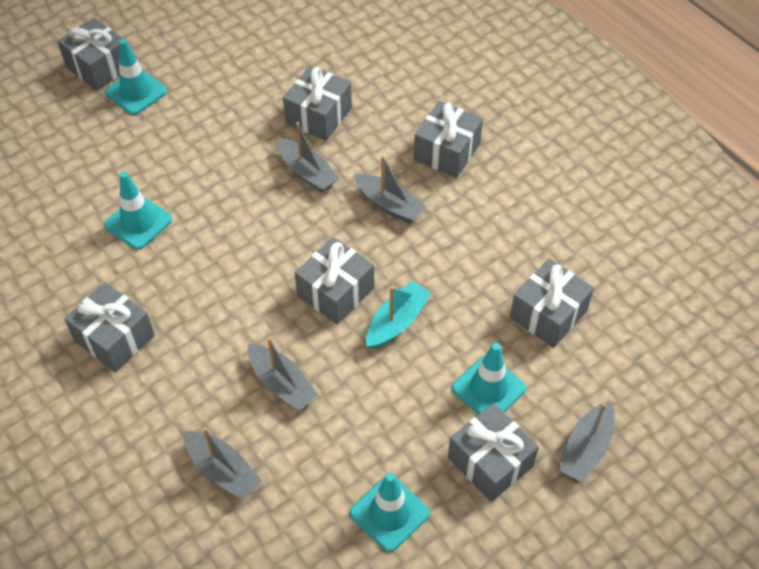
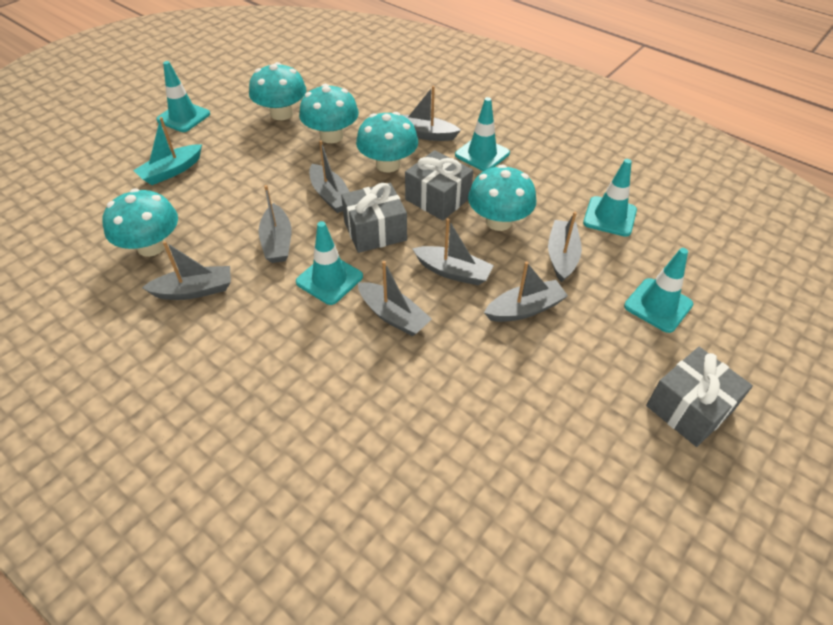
grey boat: [184,427,262,500] [248,337,318,411] [278,122,339,192] [354,156,427,223] [558,401,615,482] = 5 -> [142,241,231,300] [259,185,291,263] [309,140,349,213] [358,261,432,336] [400,86,461,141] [412,218,494,285] [484,261,568,322] [548,212,582,283] = 8
grey gift: [58,18,123,91] [64,282,155,372] [283,66,352,141] [295,237,374,324] [414,101,483,178] [448,403,539,502] [510,259,594,348] = 7 -> [341,183,407,253] [405,150,473,221] [646,347,753,447] = 3
turquoise mushroom: none = 0 -> [103,189,178,257] [249,62,306,120] [299,84,359,143] [356,112,418,173] [468,165,536,231] = 5
turquoise traffic cone: [104,172,172,250] [105,39,167,115] [350,473,430,552] [452,343,526,414] = 4 -> [156,61,210,132] [296,221,363,305] [455,97,510,171] [583,159,637,237] [624,248,693,333] = 5

